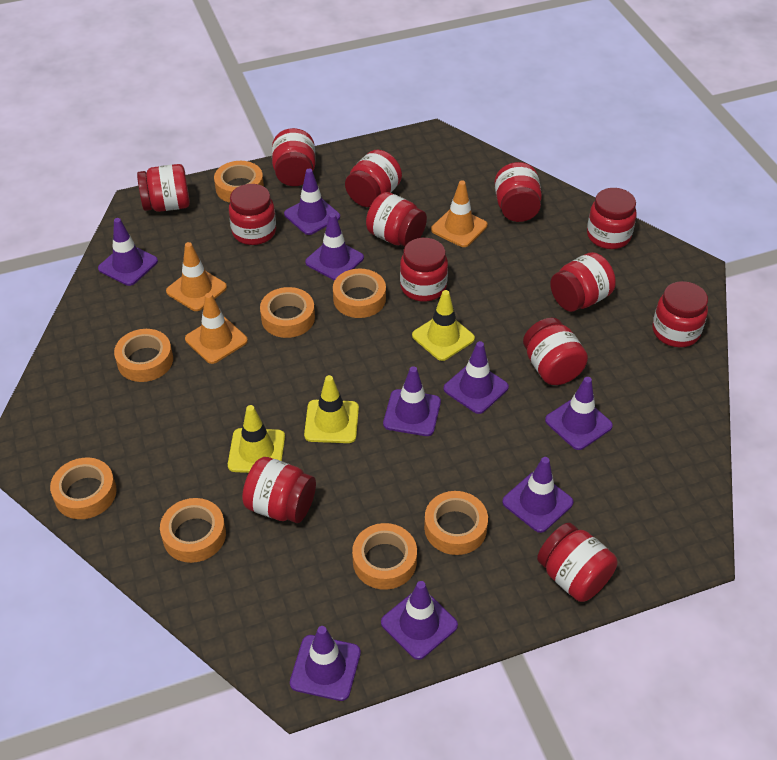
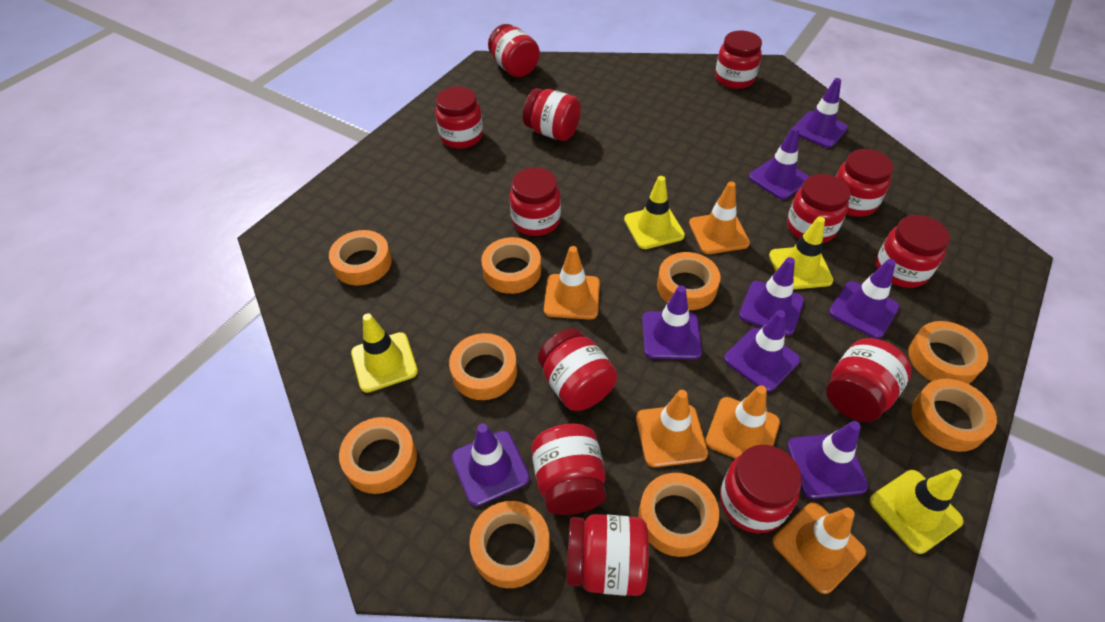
orange tape: [50,458,117,519] [114,329,173,382] [160,498,226,563] [214,161,264,203] [260,287,315,338] [333,269,386,318] [352,523,417,590] [424,491,488,555] = 8 -> [329,230,392,285] [339,417,417,494] [449,333,517,400] [469,501,550,588] [481,237,541,294] [638,473,719,557] [657,252,720,310] [908,321,988,384] [912,379,997,452] = 9
orange traffic cone: [166,242,227,311] [185,293,248,364] [431,181,488,247] = 3 -> [544,246,600,320] [636,390,708,467] [689,181,750,254] [705,385,780,459] [772,502,866,594] = 5
purple traffic cone: [98,218,158,286] [284,169,340,235] [290,626,361,701] [305,213,364,281] [381,581,458,660] [383,366,441,436] [443,341,509,414] [502,457,574,533] [545,377,613,450] = 9 -> [452,424,530,506] [642,285,702,359] [724,310,800,392] [739,257,804,336] [749,127,809,200] [787,421,868,499] [794,78,848,148] [829,259,899,339] = 8
yellow traffic cone: [228,405,285,473] [304,375,359,443] [412,290,475,361] = 3 -> [351,313,418,393] [624,176,685,249] [769,216,834,289] [870,469,964,554] = 4

